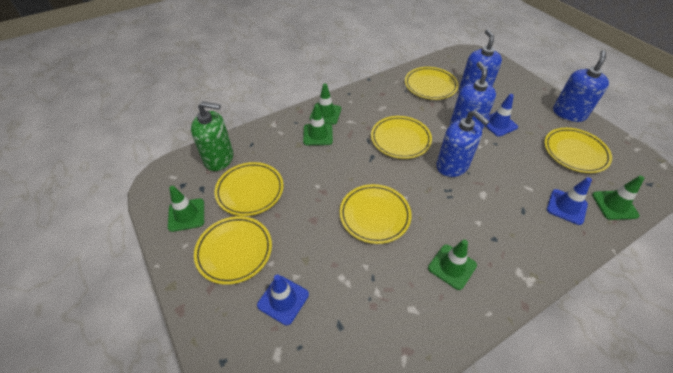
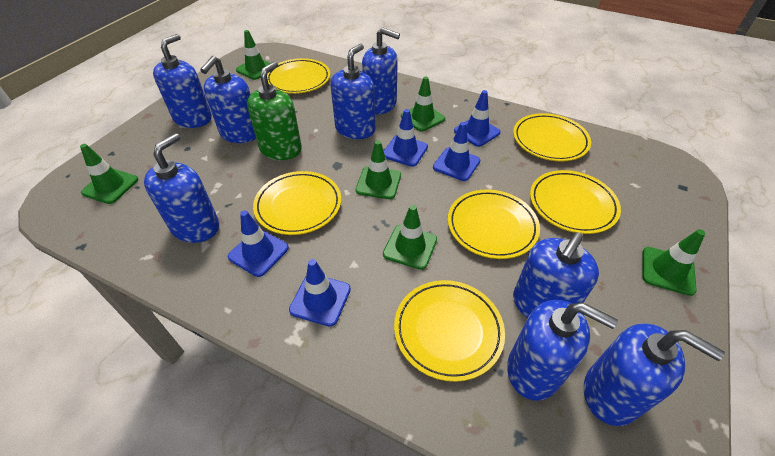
blue soap dispenser: [436,110,489,177] [450,62,496,130] [459,29,502,92] [553,50,609,122] = 4 -> [144,133,219,243] [153,34,212,128] [200,56,256,143] [331,44,375,139] [362,27,400,114] [507,300,618,401] [513,232,599,318] [584,324,725,426] = 8
blue traffic cone: [257,274,309,325] [485,94,518,137] [547,177,592,225] = 3 -> [228,210,289,277] [289,259,351,327] [384,109,428,167] [433,122,480,181] [454,90,501,147] = 5
green traffic cone: [168,186,204,232] [303,104,333,145] [310,84,341,125] [428,239,477,290] [592,176,644,220] = 5 -> [80,144,138,204] [236,30,270,80] [355,140,401,199] [383,205,437,270] [401,77,445,132] [642,229,705,296] = 6

